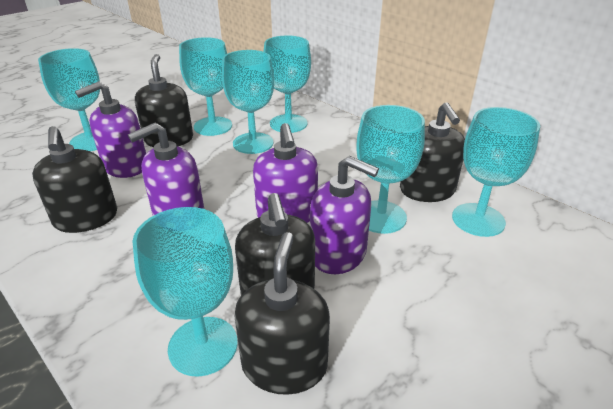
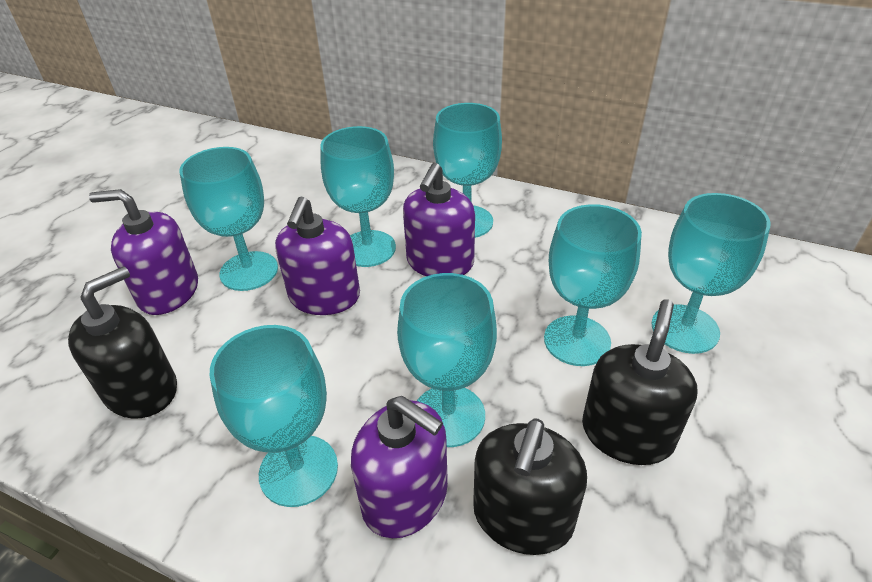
black soap dispenser: [32,126,117,233] [135,54,193,147] [234,232,330,395] [235,193,315,296] [400,102,465,202] = 5 -> [68,266,177,419] [473,419,587,555] [582,299,697,465] = 3

